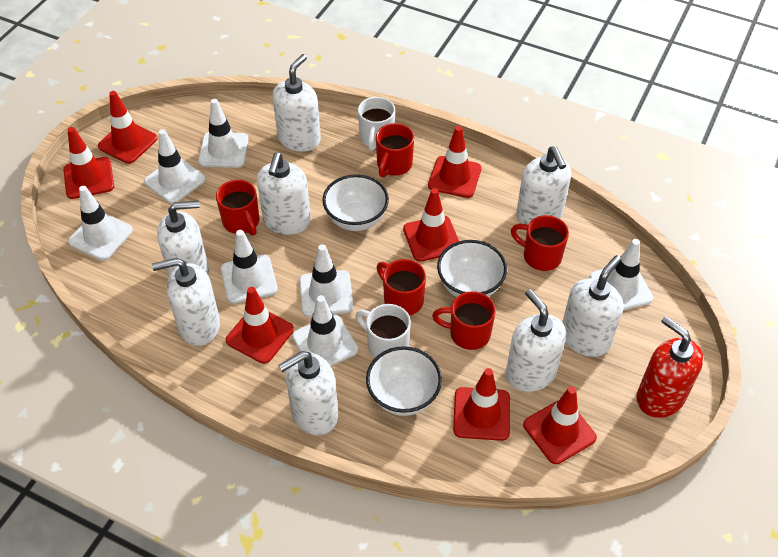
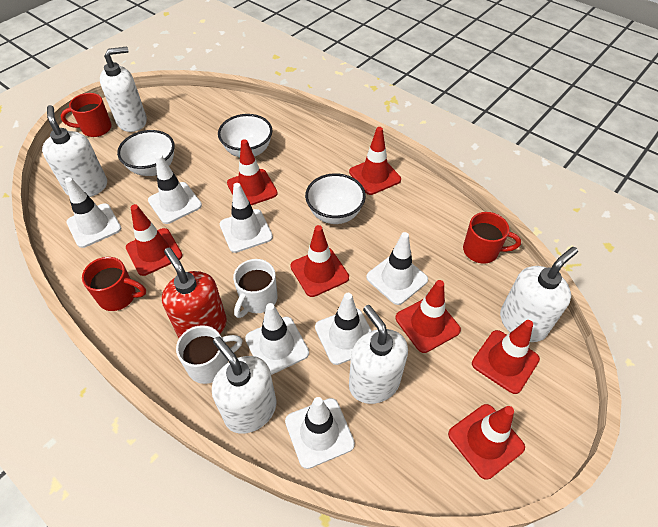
red mug: [216,180,260,236] [376,123,414,177] [377,259,426,316] [432,291,496,350] [511,215,569,271] = 5 -> [61,93,112,137] [82,257,146,311] [463,212,521,264] = 3
white soap dispenser: [152,258,220,346] [157,201,209,276] [257,152,311,235] [272,54,321,152] [278,351,338,435] [506,289,566,392] [516,146,571,225] [562,255,623,357] = 8 -> [42,105,107,197] [100,47,147,132] [212,336,276,434] [349,305,408,404] [500,247,578,342] = 5

